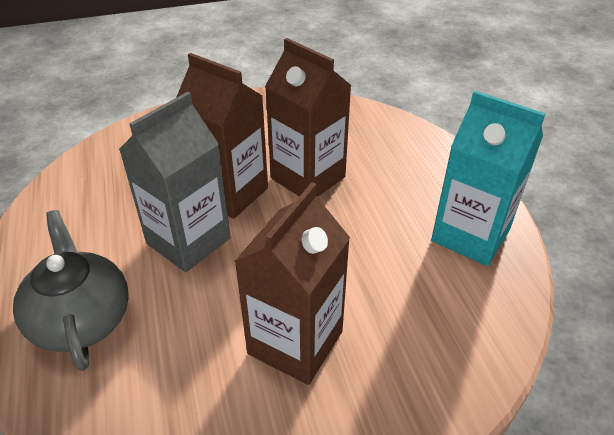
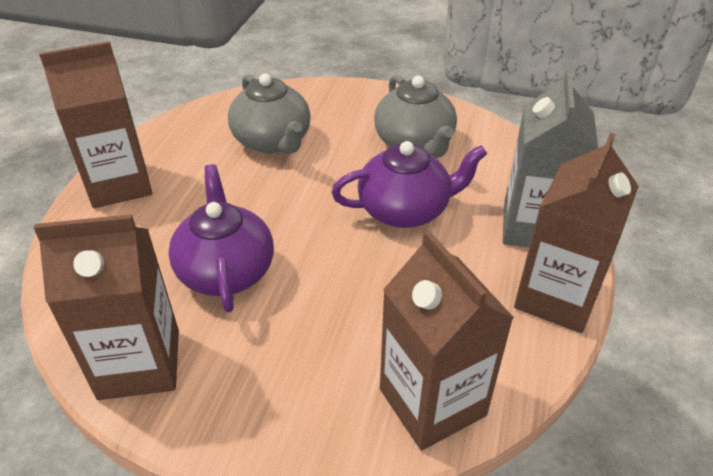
brown carton: [176,53,268,219] [235,182,350,385] [265,38,352,197] = 3 -> [34,214,179,400] [39,41,152,208] [380,230,514,450] [514,133,639,333] = 4
grey teapot: [13,210,129,371] = 1 -> [228,74,311,154] [374,75,457,158] = 2
purple teapot: none = 0 -> [169,164,274,313] [331,141,487,228] = 2
turquoise carton: [431,91,546,266] = 1 -> none = 0

